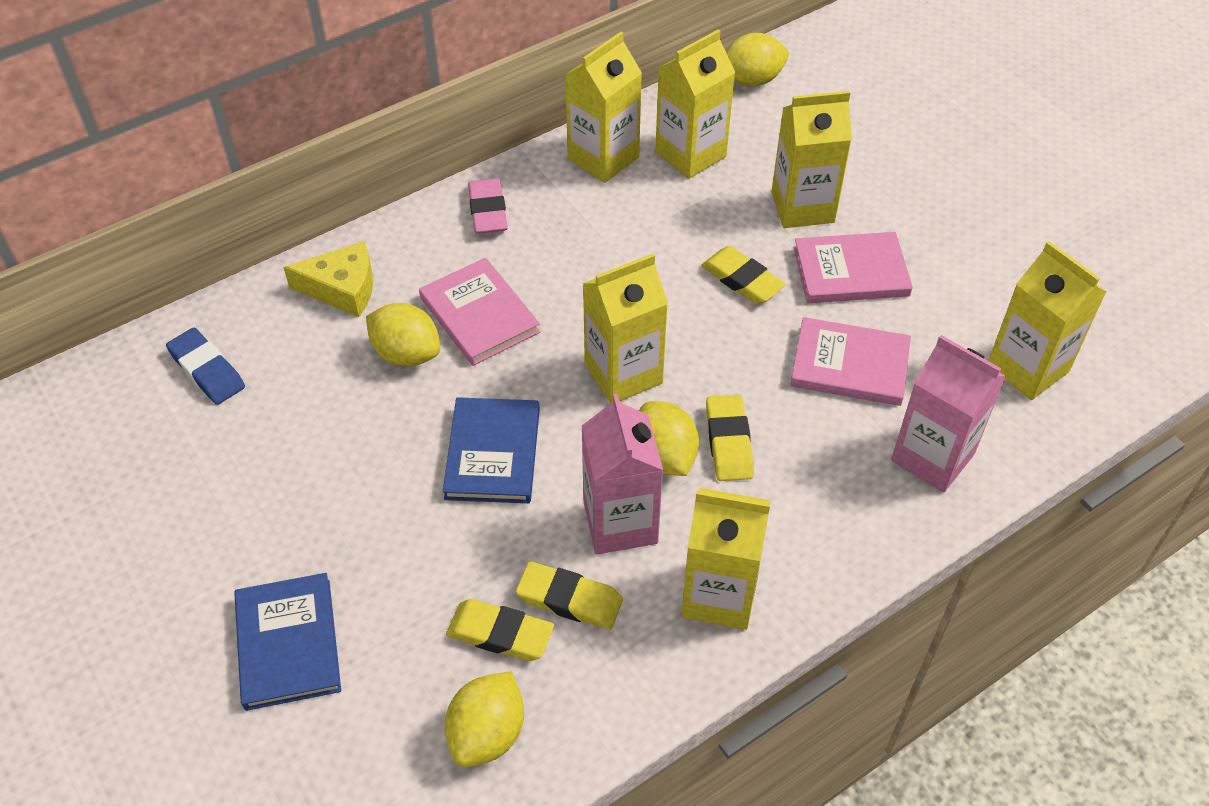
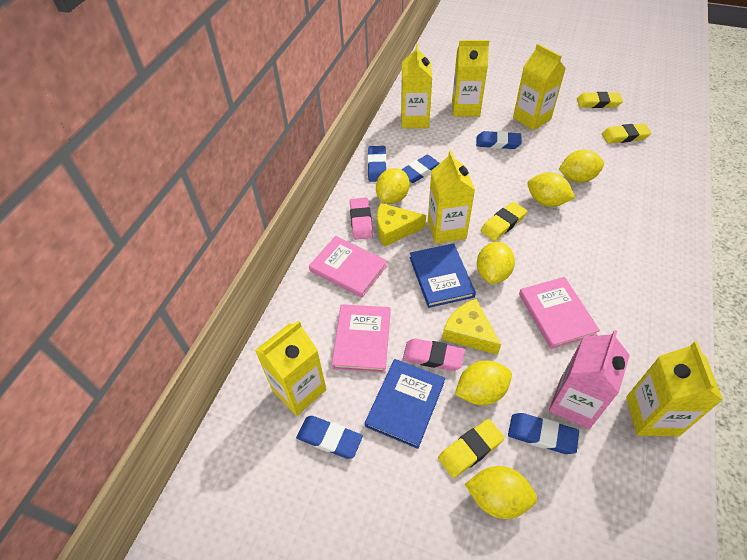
blue eraser: [166,328,245,405] = 1 -> [296,416,363,459] [368,146,387,182] [401,155,440,183] [476,131,522,149] [508,413,579,454] = 5
pink carton: [582,393,663,554] [891,335,1006,492] = 2 -> [549,330,630,429] = 1
pink eraser: [468,178,508,234] = 1 -> [350,198,373,240] [403,338,465,371] = 2
yellow cheese: [284,241,373,317] = 1 -> [377,203,426,247] [442,299,501,355] = 2
yellow lemon: [366,303,440,367] [444,672,524,767] [639,401,699,476] [726,33,789,86] = 4 -> [376,168,410,204] [455,360,512,405] [465,466,537,519] [477,242,515,284] [527,172,575,207] [559,150,604,183] = 6

